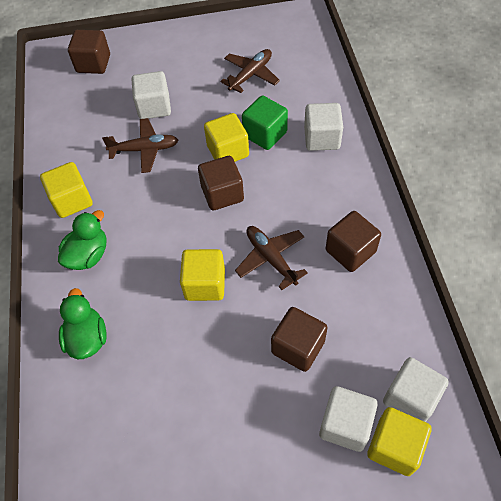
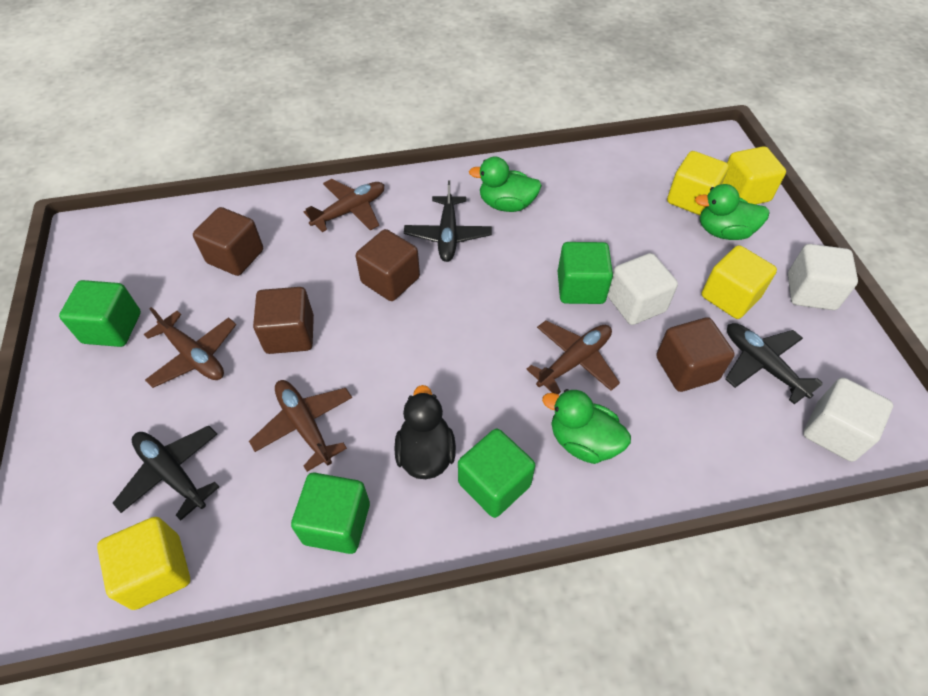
black duck: none = 0 -> [394,385,456,479] = 1
black plane: none = 0 -> [112,425,219,520] [404,181,492,262] [725,323,823,404] = 3
brown plane: [102,118,178,173] [220,49,280,93] [235,226,308,290] = 3 -> [144,307,236,388] [249,380,352,472] [304,179,384,232] [526,320,620,394] = 4
green cube: [242,96,288,150] = 1 -> [59,280,141,347] [291,473,370,554] [458,429,535,518] [558,242,613,304] = 4
green duck: [58,210,106,270] [59,288,107,359] = 2 -> [469,157,542,212] [542,389,631,464] [695,184,770,240] = 3
white cube: [132,71,171,119] [304,103,343,151] [319,386,378,452] [383,357,449,422] = 4 -> [607,253,678,325] [788,244,858,310] [803,378,893,462] = 3

